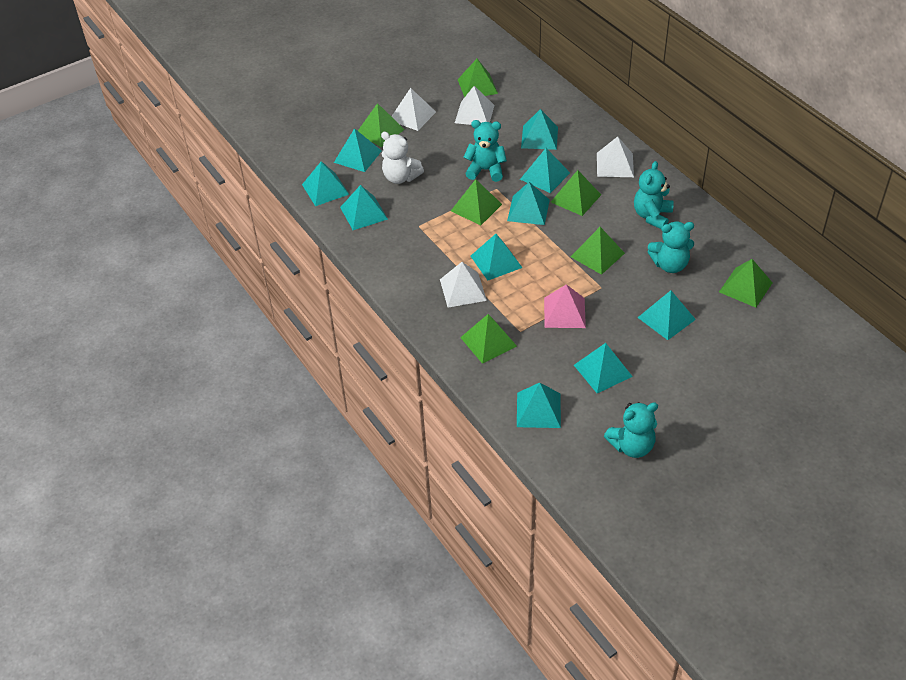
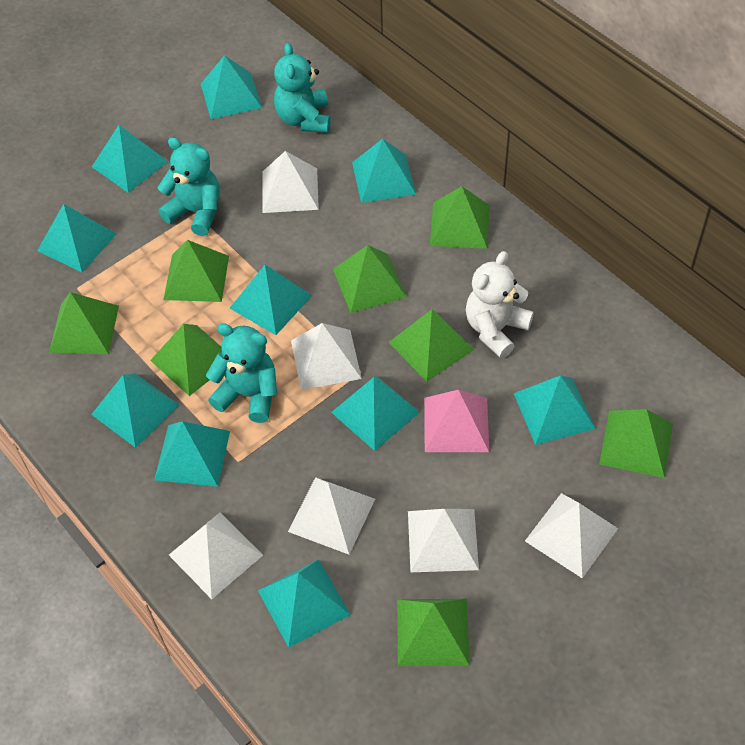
green pyramid: [358,103,405,147] [451,179,502,225] [457,59,498,97] [460,314,517,364] [551,170,601,216] [571,227,625,275] [719,259,773,308] = 7 -> [49,292,119,354] [150,324,222,396] [163,240,229,302] [333,245,407,313] [389,309,474,381] [397,599,470,666] [430,186,490,249] [599,409,673,478] = 8
turquoise teddy bear: [463,120,507,182] [604,402,658,458] [634,161,674,229] [647,222,694,273] = 4 -> [158,137,220,236] [206,323,277,423] [274,43,330,133] = 3
white pyramid: [391,88,436,131] [440,262,487,307] [455,86,495,125] [597,136,634,177] = 4 -> [169,513,263,599] [262,151,319,213] [288,477,375,554] [291,323,362,390] [408,509,479,572] [525,493,618,578] = 6

